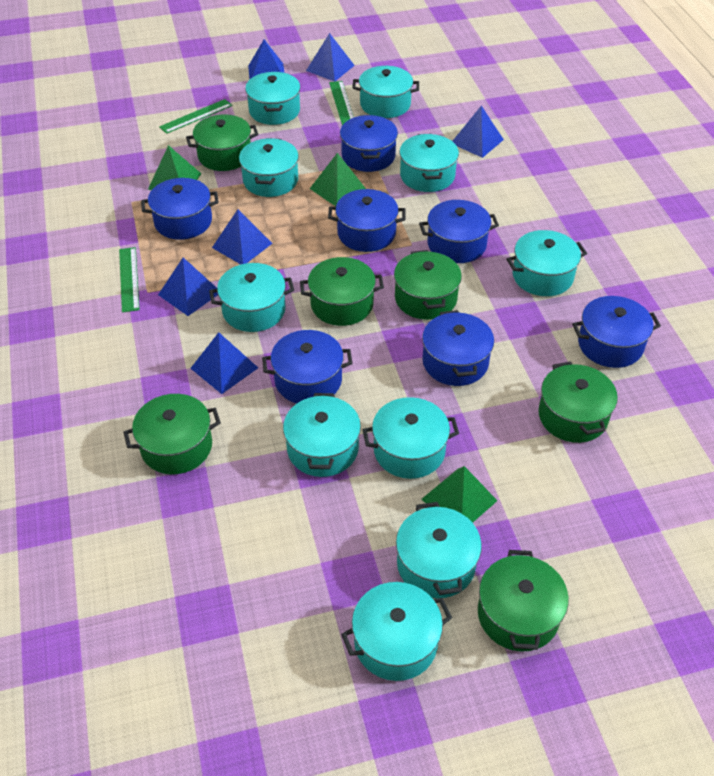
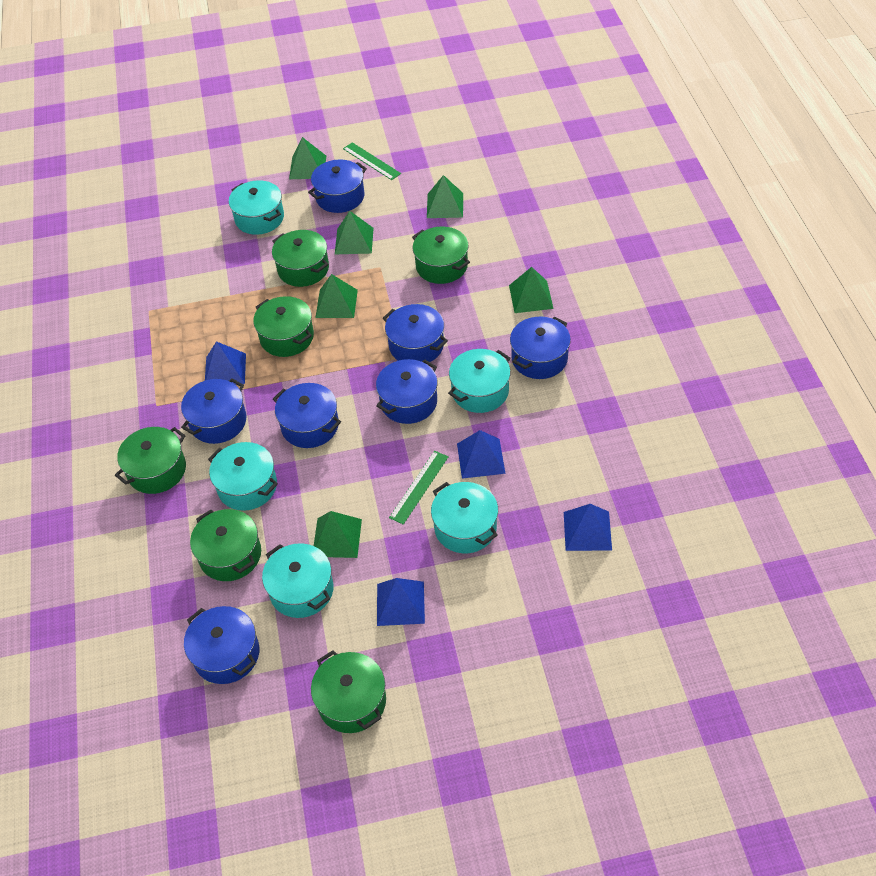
blue pyramid: [158,257,218,316] [190,332,258,394] [212,210,272,264] [248,39,285,79] [306,33,355,82] [452,106,504,158] = 6 -> [205,341,246,385] [377,578,425,626] [457,430,505,479] [564,504,612,551] = 4
green pyramid: [148,145,201,190] [310,153,366,206] [421,466,497,523] = 3 -> [289,137,326,179] [314,511,362,558] [315,274,358,318] [335,211,374,254] [427,175,463,218] [509,267,554,313] = 6
green ruler: [119,247,140,312] [159,99,233,134] [329,81,354,125] = 3 -> [343,142,401,180] [389,451,449,525] = 2
turquoise pot: [209,263,294,332] [239,138,299,197] [245,72,300,125] [283,393,361,477] [341,582,452,681] [352,66,419,118] [363,397,459,479] [396,502,482,598] [400,134,459,192] [506,230,587,296] = 10 -> [208,442,278,511] [229,180,284,235] [262,543,334,618] [431,482,498,553] [448,349,511,413] = 5

